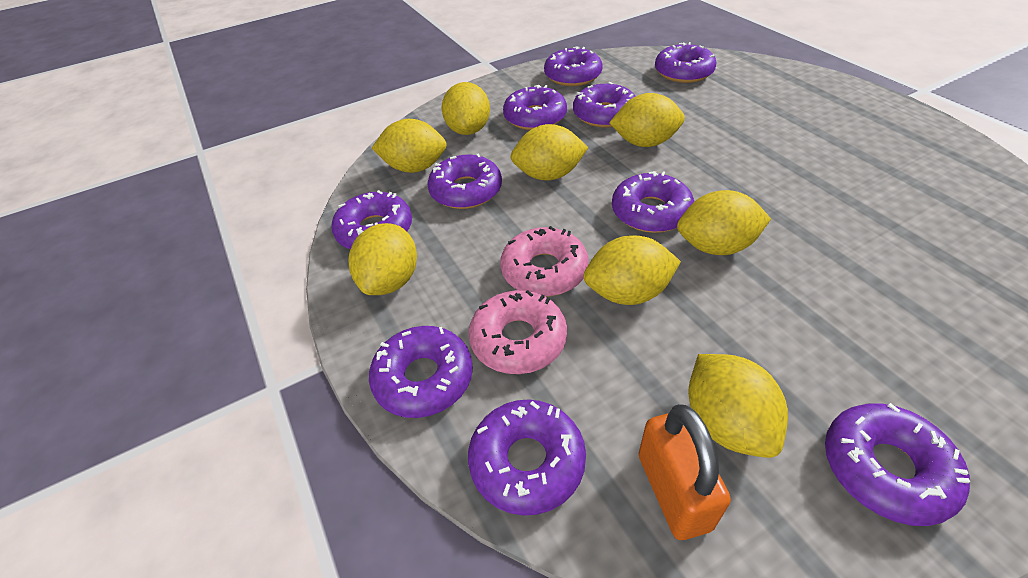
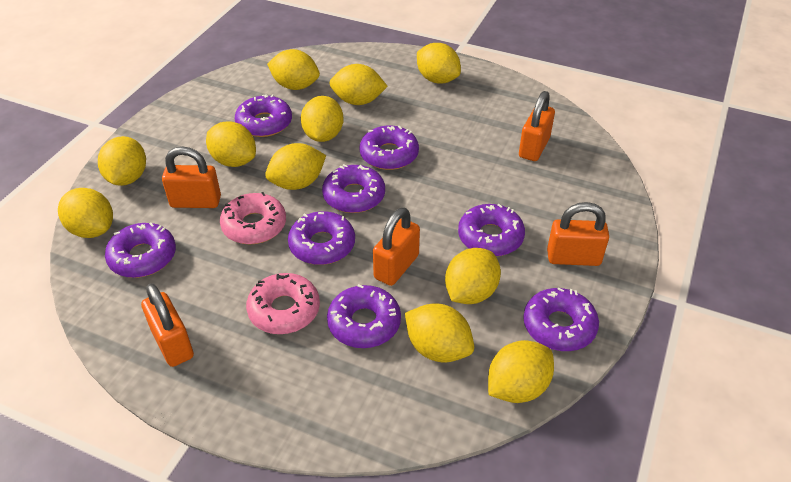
orange padlock: [639,404,731,540] = 1 -> [141,283,194,367] [162,147,221,208] [373,208,420,286] [519,91,555,161] [547,202,609,266] = 5
purple donut: [331,190,412,249] [369,326,473,418] [427,153,502,209] [468,399,586,516] [503,85,567,130] [544,46,603,86] [573,82,636,128] [612,171,694,233] [655,42,716,83] [825,403,970,526] = 10 -> [105,223,176,278] [235,94,292,137] [288,211,355,265] [322,164,385,213] [327,284,401,348] [360,126,419,170] [458,204,525,256] [523,287,599,351] = 8
yellow lemon: [349,223,417,295] [372,119,447,173] [442,82,490,135] [510,124,589,181] [584,235,681,305] [609,93,685,147] [677,190,771,255] [688,354,788,458] = 8 -> [58,188,113,238] [98,136,146,186] [206,121,256,167] [265,143,326,190] [267,49,320,90] [301,96,344,142] [329,64,388,105] [405,303,474,363] [417,43,461,84] [445,248,501,304] [488,340,554,403] = 11

